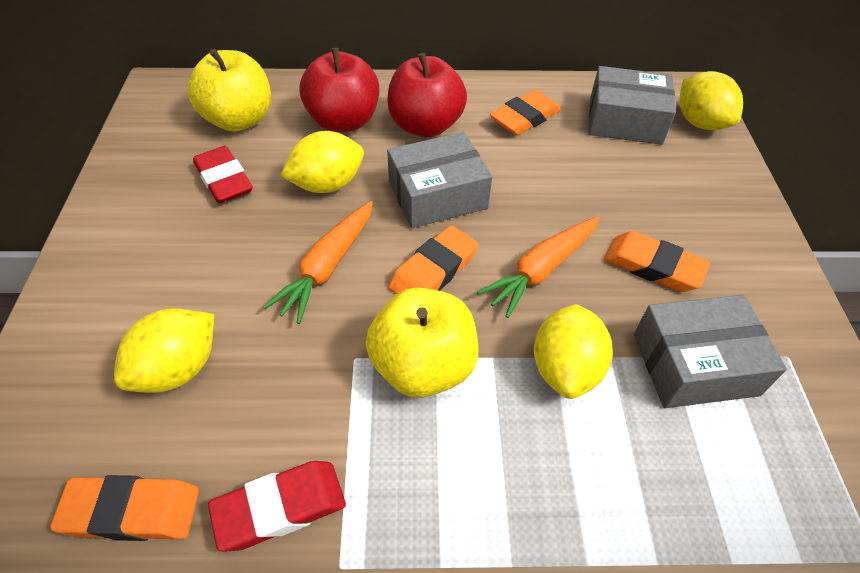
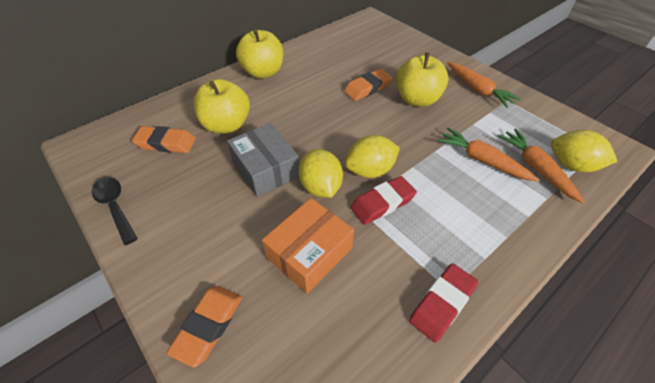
black spoon: none = 0 -> [92,177,138,245] = 1
grey box: [387,132,492,228] [588,66,676,145] [634,295,787,408] = 3 -> [227,123,299,197] = 1
orange box: none = 0 -> [262,198,354,294] = 1
orange carrot: [263,201,373,324] [477,217,599,318] = 2 -> [437,128,539,182] [447,62,520,108] [498,129,584,203] = 3
orange eraser: [50,475,199,541] [388,226,478,294] [490,90,561,135] [604,231,710,292] = 4 -> [132,126,196,153] [167,286,242,367] [344,69,393,101] = 3
red apple: [299,48,379,133] [387,53,467,137] = 2 -> none = 0
yellow apple: [187,49,271,132] [366,287,478,398] = 2 -> [193,79,250,134] [236,29,283,79] [396,53,448,107] = 3
yellow lemon: [114,308,214,393] [281,131,364,193] [534,304,613,399] [679,71,743,130] = 4 -> [299,149,343,198] [345,135,400,178] [551,130,618,172] = 3

